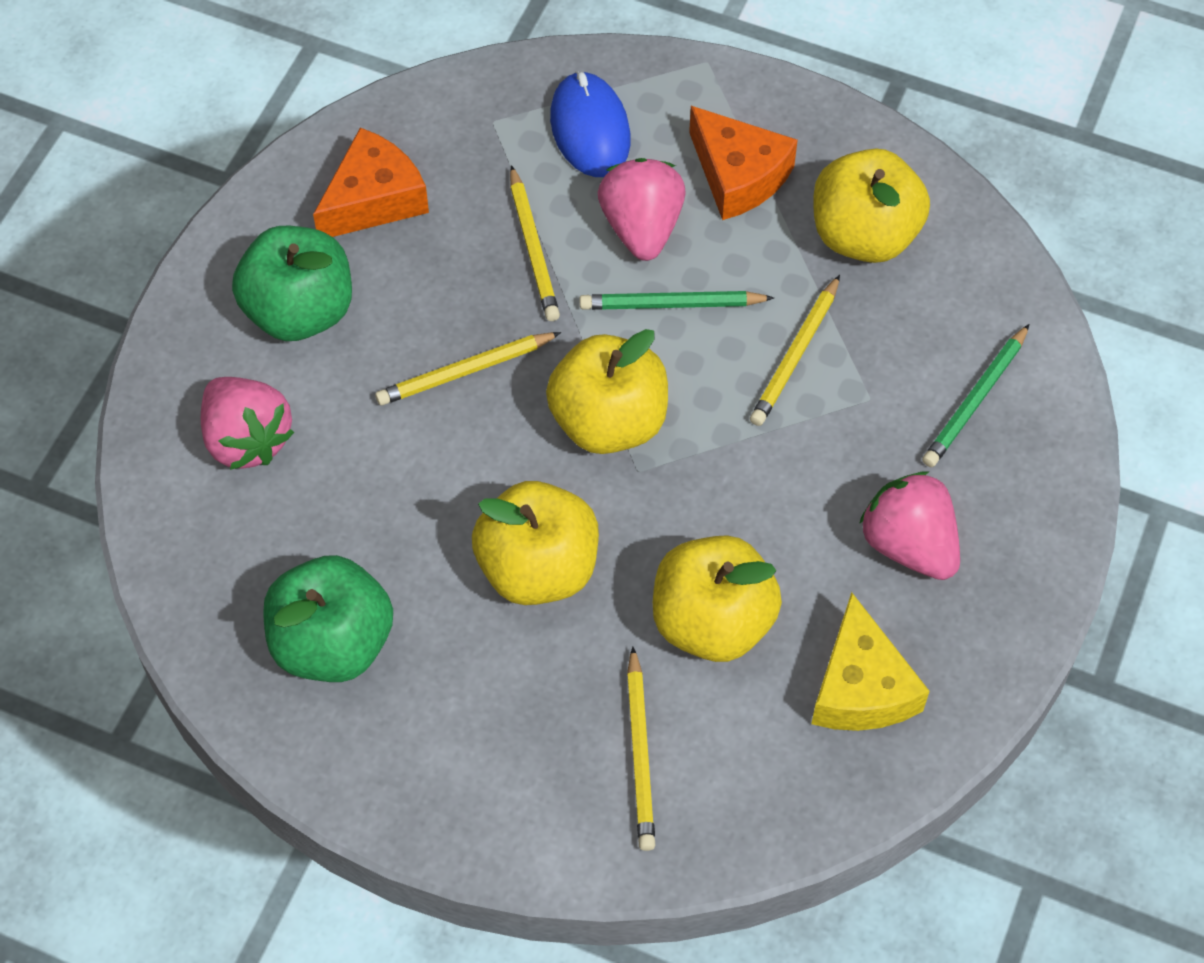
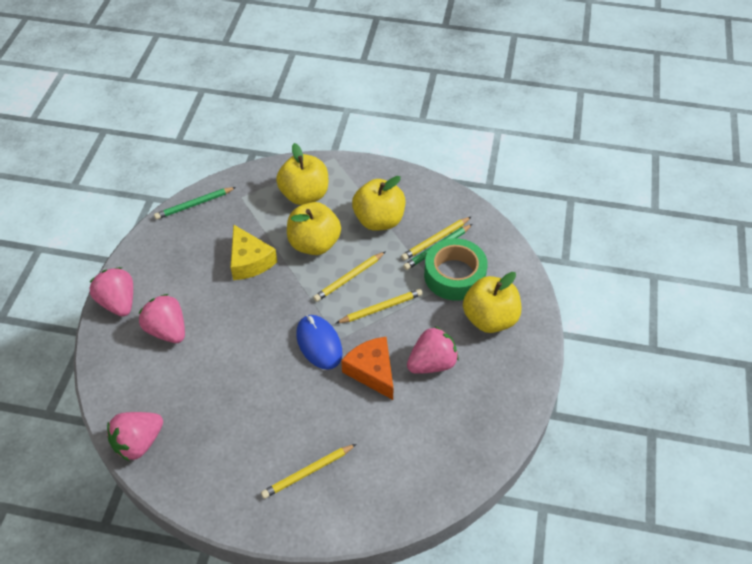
green apple: [232,226,352,341] [263,555,393,682] = 2 -> none = 0
green tape: none = 0 -> [424,238,488,301] = 1
orange cheese: [313,128,429,237] [689,106,798,220] = 2 -> [341,337,394,400] = 1
pink strawberry: [201,377,294,470] [598,158,686,261] [859,471,960,580] = 3 -> [90,267,133,317] [107,412,163,461] [139,294,185,343] [407,326,459,374] = 4

